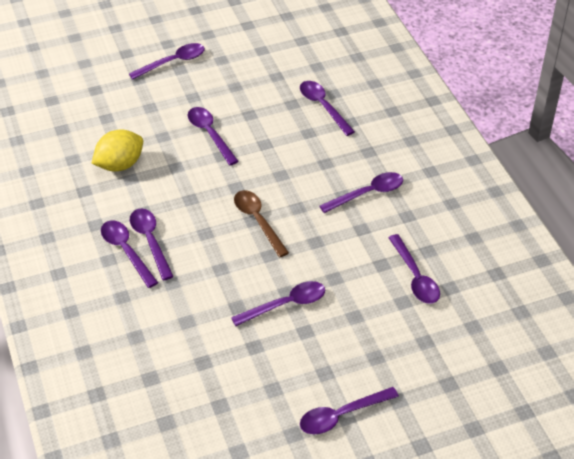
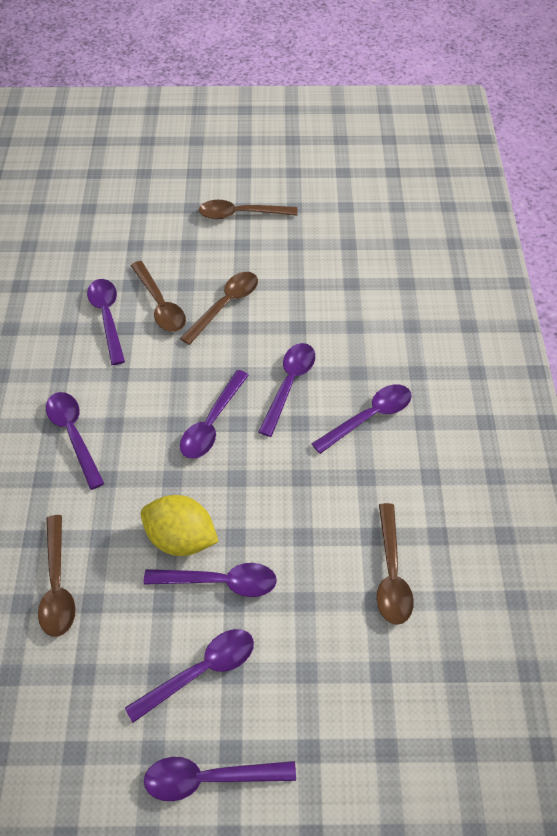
brown spoon: [234,190,289,257] = 1 -> [38,515,76,637] [131,261,186,332] [180,272,258,345] [199,200,298,219] [377,503,414,625] = 5
purple spoon: [101,220,158,288] [129,43,205,79] [130,208,174,280] [188,107,239,165] [231,281,325,326] [300,81,355,136] [300,387,399,434] [319,172,403,213] [388,234,440,304] = 9 -> [46,392,105,490] [87,279,125,365] [125,629,254,723] [143,563,277,597] [144,757,296,801] [180,370,249,459] [258,343,315,437] [312,384,412,454] = 8

